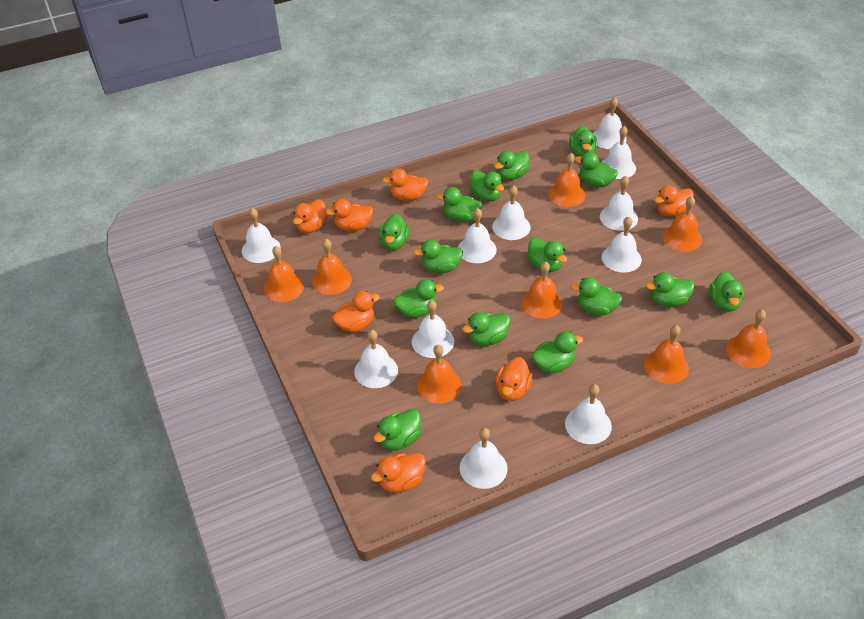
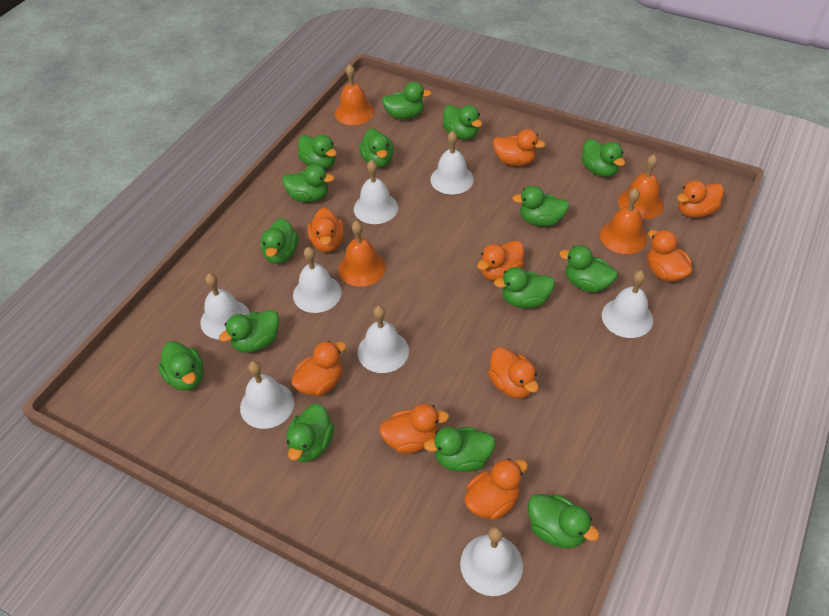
orange bell: [264,246,304,302] [312,239,352,295] [417,345,462,403] [521,261,563,319] [548,153,585,207] [644,325,689,384] [662,196,702,252] [726,309,771,368] = 8 -> [335,64,375,125] [338,221,386,287] [600,188,647,254] [618,155,664,220] = 4
orange duck: [293,199,328,233] [326,199,373,231] [332,291,380,332] [371,453,426,493] [382,168,428,201] [496,357,533,401] [654,185,694,217] = 7 -> [291,341,346,396] [308,207,344,252] [379,404,449,454] [464,458,528,520] [477,240,524,281] [488,347,539,398] [493,129,546,166] [647,230,692,282] [677,180,724,218] = 9
white bell: [242,208,281,263] [354,330,398,388] [412,300,454,358] [458,208,497,263] [460,428,508,489] [492,185,531,240] [565,384,612,444] [593,97,626,149] [600,176,638,231] [602,126,636,179] [602,217,642,273] = 11 -> [200,273,250,339] [240,361,294,429] [293,247,342,313] [354,160,398,224] [358,306,409,373] [430,131,474,194] [460,526,523,596] [602,271,653,338] = 8

